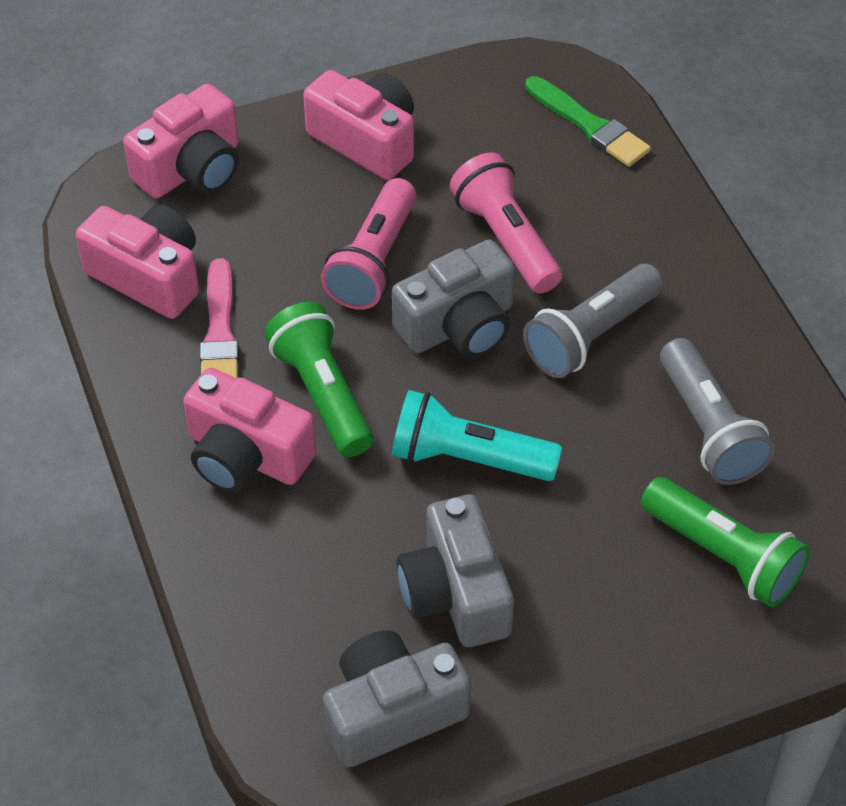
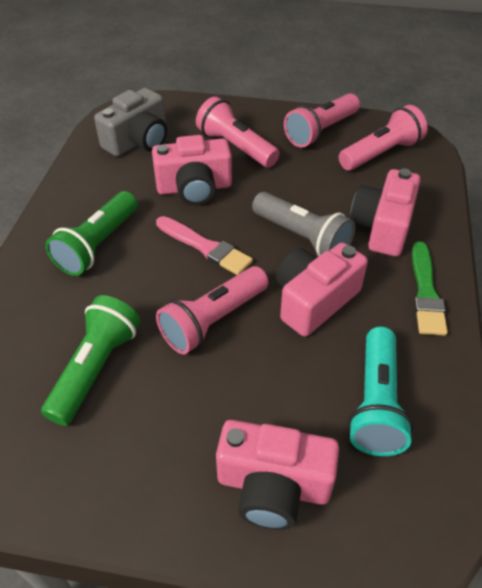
grey camera: [323,630,471,767] [392,240,515,358] [397,495,514,647] = 3 -> [94,88,167,157] = 1
grey flashlight: [523,264,663,378] [660,338,775,485] = 2 -> [252,192,355,256] = 1
pink flashlight: [321,178,416,310] [450,152,562,294] = 2 -> [156,266,269,354] [196,97,280,167] [284,93,360,148] [339,105,427,170] = 4

